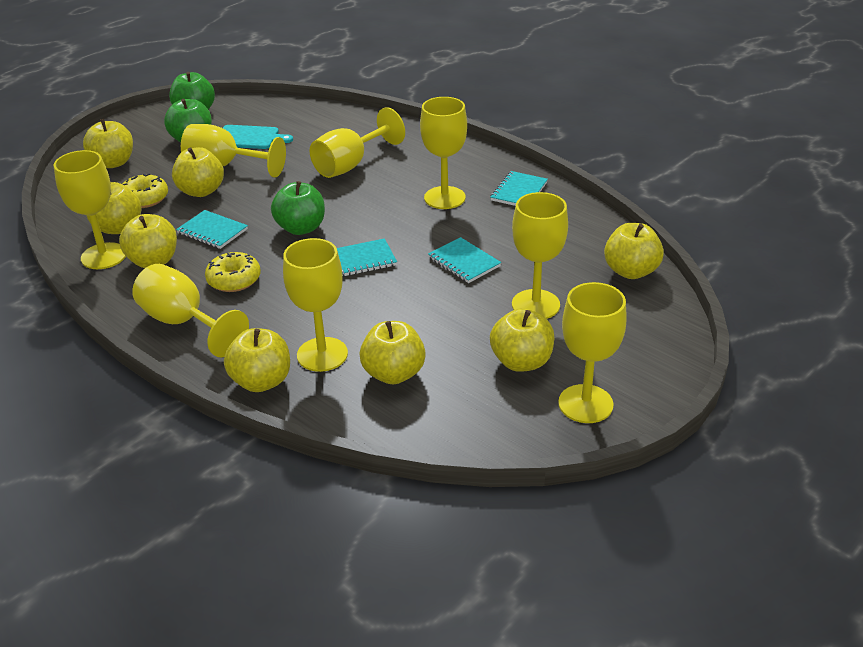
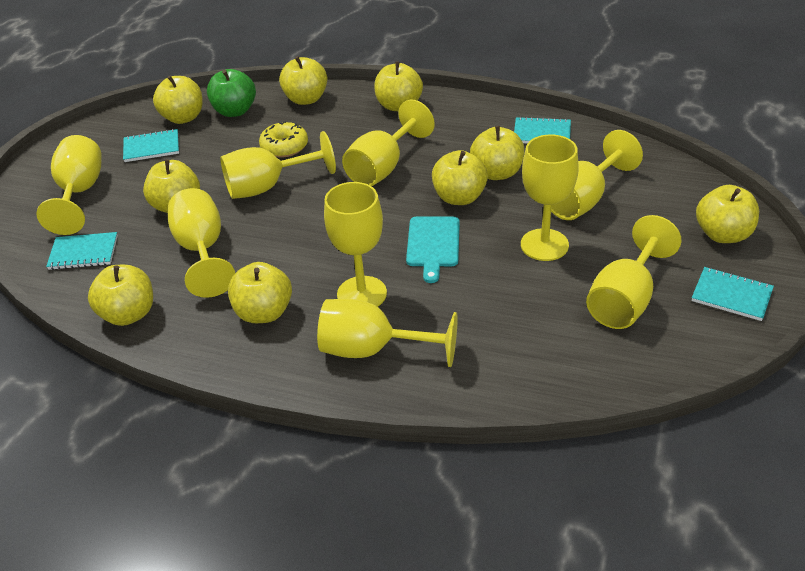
green apple: [164,99,212,142] [169,72,215,109] [271,181,325,235] = 3 -> [207,69,256,117] = 1
yellow apple: [83,119,133,168] [87,181,142,234] [119,214,177,268] [172,147,224,197] [224,328,290,392] [359,321,426,384] [490,309,554,372] [604,223,664,279] = 8 -> [88,265,153,326] [143,159,200,213] [153,75,203,124] [228,262,292,323] [279,56,328,105] [374,62,423,112] [432,150,488,205] [470,126,524,180] [696,185,759,243] = 9
yellow donut: [122,173,168,208] [205,252,261,292] = 2 -> [259,121,308,157] = 1
yellow goblet: [54,150,126,269] [132,264,249,357] [181,124,286,177] [283,238,348,372] [310,107,405,178] [420,97,467,209] [512,192,568,319] [558,282,627,423] = 8 -> [36,135,102,235] [168,188,235,298] [220,131,336,199] [317,299,458,367] [324,182,387,307] [342,100,435,186] [521,134,579,261] [551,130,643,220] [586,215,682,329] = 9

